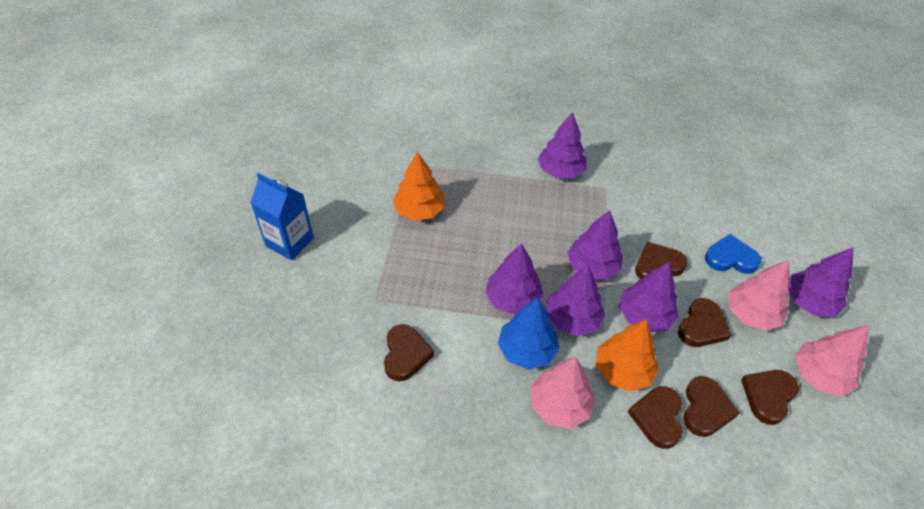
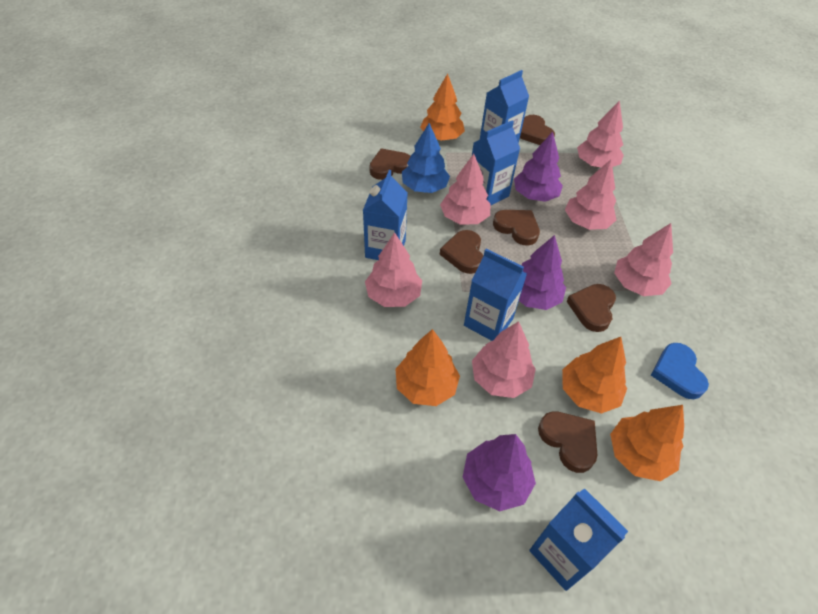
blue carton: [250,173,314,260] = 1 -> [363,170,408,260] [464,249,527,341] [472,120,520,206] [480,70,529,143] [529,488,628,591] = 5
orange tree: [393,152,444,221] [596,319,659,392] = 2 -> [396,329,460,406] [420,73,465,141] [562,337,627,414] [610,405,684,481] = 4
pink tree: [531,357,595,429] [728,260,790,331] [795,325,869,397] = 3 -> [365,232,422,307] [440,154,490,225] [472,321,536,398] [565,159,616,230] [577,101,624,167] [614,223,673,296] = 6
purple tree: [485,243,544,315] [538,112,586,179] [546,265,605,336] [567,210,623,280] [619,262,679,332] [788,247,853,317] = 6 -> [463,434,536,511] [514,131,563,202] [519,235,566,310] = 3

